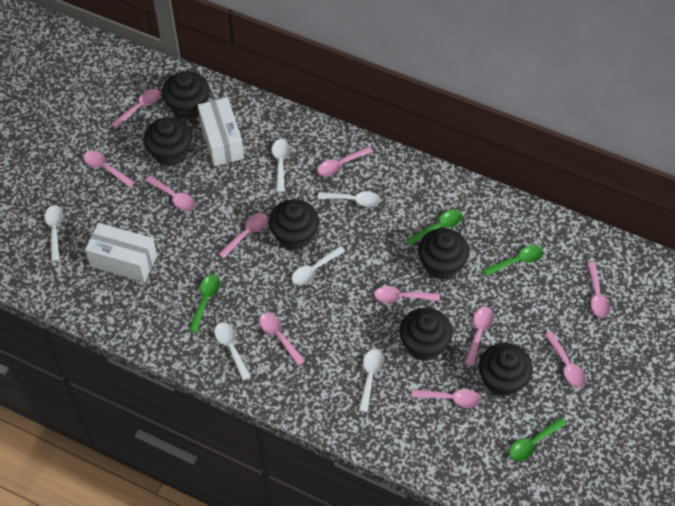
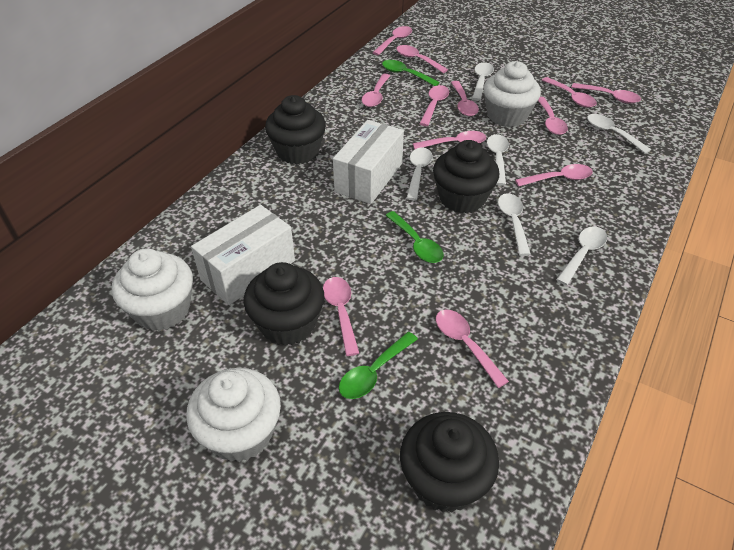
black cupcake: [144,117,192,167] [162,71,209,120] [269,199,319,250] [399,308,453,361] [418,228,470,280] [479,343,533,397] = 6 -> [244,262,324,346] [265,95,326,164] [400,412,499,512] [433,140,499,213] = 4
green spoon: [189,274,220,333] [407,210,462,246] [483,245,543,276] [509,417,566,461] = 4 -> [339,332,418,399] [382,60,440,86] [385,211,444,263] = 3
pink spoon: [83,151,135,188] [112,89,160,129] [145,176,195,211] [218,213,268,258] [259,313,305,366] [317,146,373,176] [374,286,440,303] [411,389,480,408] [465,307,494,366] [545,331,586,388] [587,262,610,318] = 11 -> [323,277,359,356] [362,74,390,107] [372,26,412,55] [396,45,448,73] [413,131,486,149] [419,85,449,126] [436,310,509,388] [451,81,479,116] [515,164,593,187] [538,97,568,135] [542,77,597,108] [571,83,641,103] = 12
white cupcake: none = 0 -> [112,249,193,331] [186,368,281,462] [484,61,541,127] = 3

